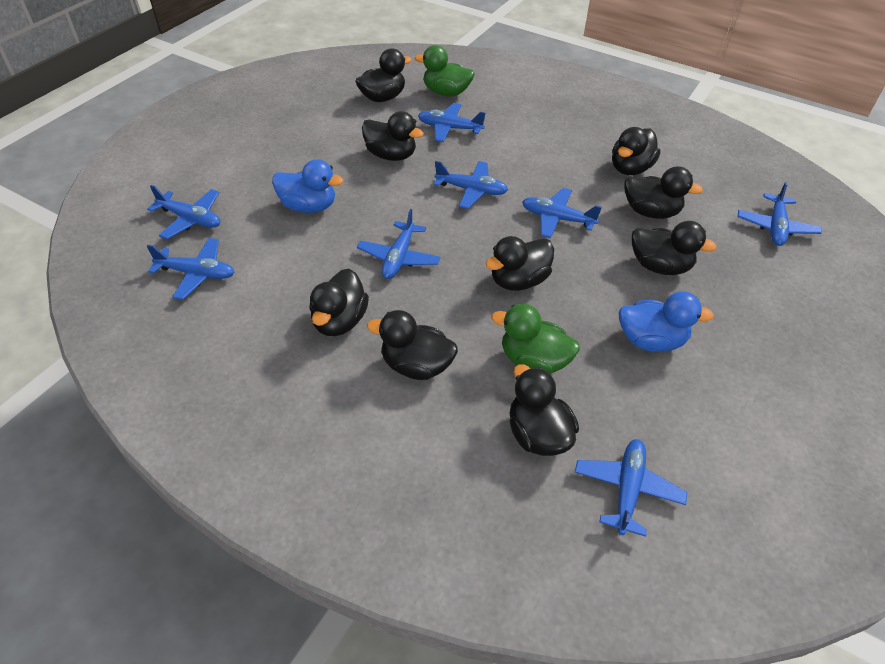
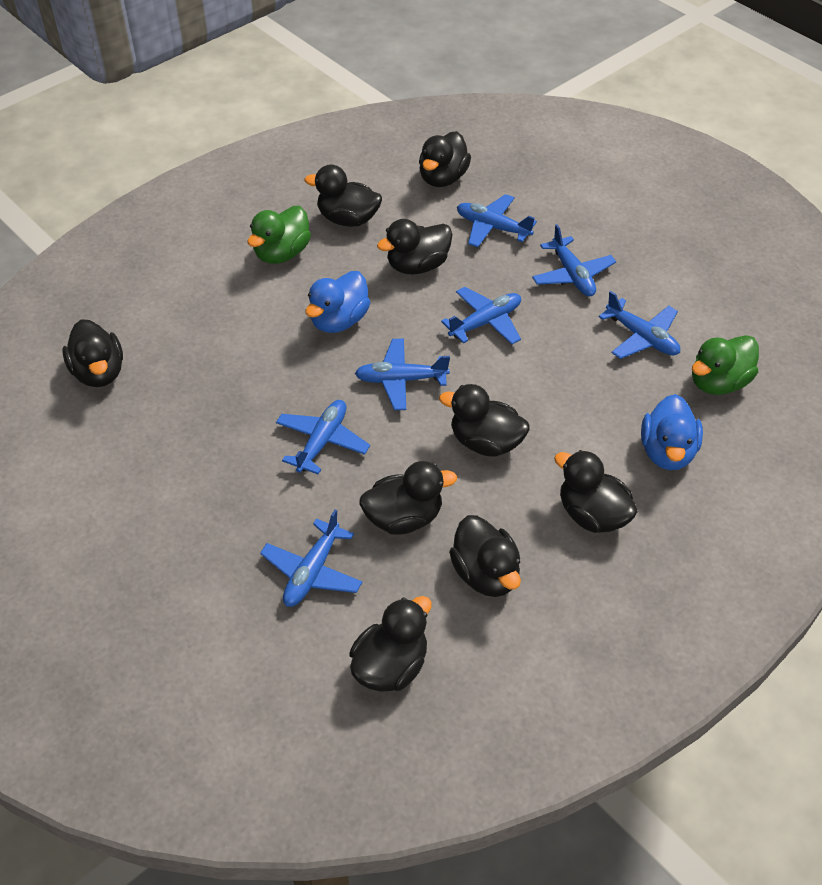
blue plane: [147,185,220,239] [147,238,235,300] [357,209,441,279] [418,103,485,142] [434,161,508,209] [522,188,602,238] [575,439,687,537] [738,181,822,246] = 8 -> [260,510,362,607] [276,400,370,474] [355,339,450,410] [441,287,521,344] [457,194,537,247] [532,224,616,296] [599,291,680,359] = 7

